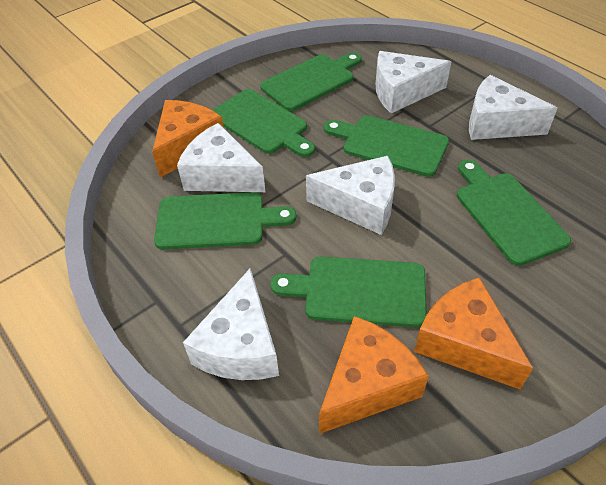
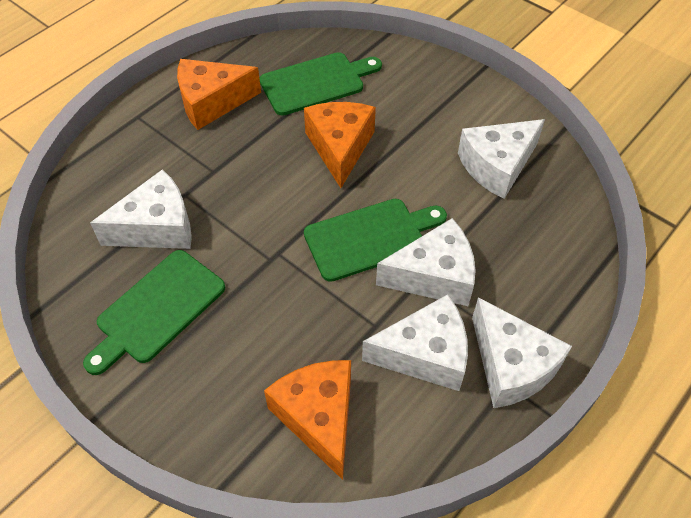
green cutting board: [154,192,296,250] [213,89,315,157] [260,52,362,111] [271,257,427,328] [324,115,449,177] [457,159,571,266] = 6 -> [83,250,225,375] [259,52,382,116] [304,199,447,282] = 3

